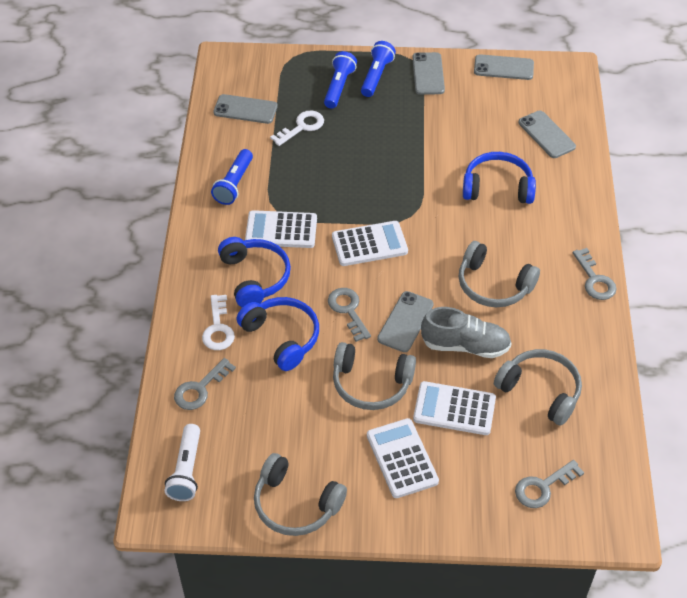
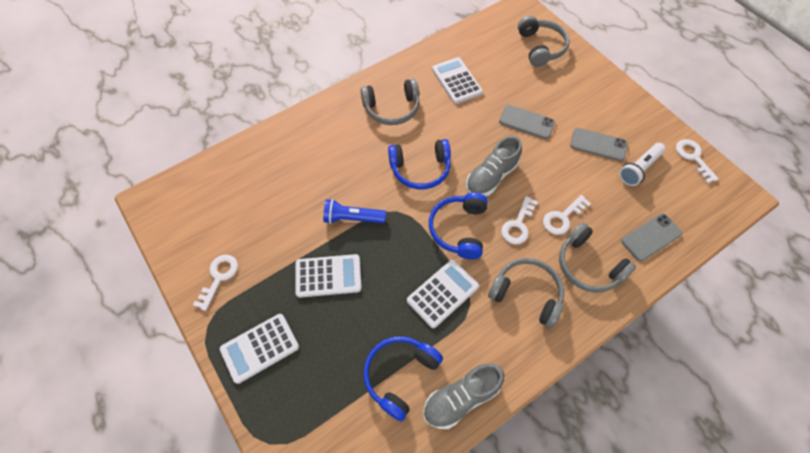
blue flashlight: [211,149,253,205] [324,51,357,109] [361,41,396,97] = 3 -> [323,199,386,224] = 1
grey key: [174,358,236,410] [328,288,371,342] [515,460,584,508] [573,248,617,300] = 4 -> none = 0
grey phone: [213,94,277,124] [377,291,434,352] [412,52,445,95] [474,54,534,80] [518,111,576,158] = 5 -> [499,105,555,139] [570,128,628,161] [621,213,682,261] = 3
grey shoe: [421,307,512,358] = 1 -> [423,364,504,429] [466,136,522,196] = 2
white key: [202,295,235,350] [270,110,324,146] = 2 -> [193,255,238,311] [501,196,538,244] [543,195,591,235] [676,139,719,183] = 4

